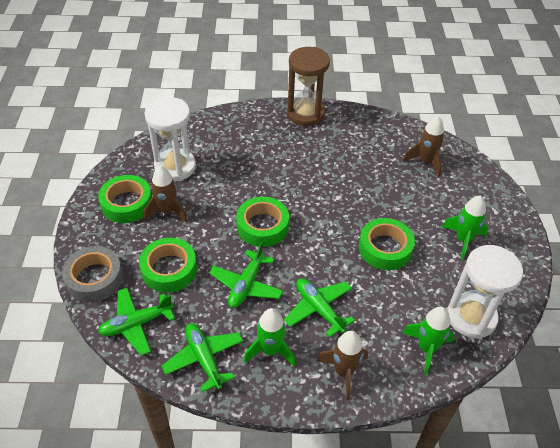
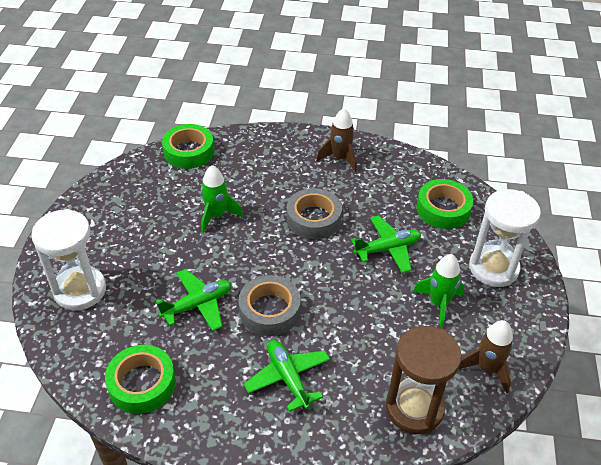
brown rocket: [144,166,188,223] [317,331,368,400] [403,116,444,176] = 3 -> [316,108,357,172] [459,320,513,394] = 2
green plane: [98,288,175,355] [162,323,243,392] [209,242,283,308] [284,278,355,337] = 4 -> [156,269,231,331] [244,340,330,412] [351,215,421,273] = 3
green rocket: [244,308,295,366] [402,307,454,375] [442,195,488,260] = 3 -> [201,165,243,233] [413,254,465,328] = 2
green tape: [98,175,152,223] [139,238,197,292] [236,197,289,247] [359,218,415,270] = 4 -> [105,345,176,414] [162,124,214,169] [416,179,473,229] = 3
grey tape: [62,246,123,302] = 1 -> [239,275,301,336] [287,188,342,239] = 2

